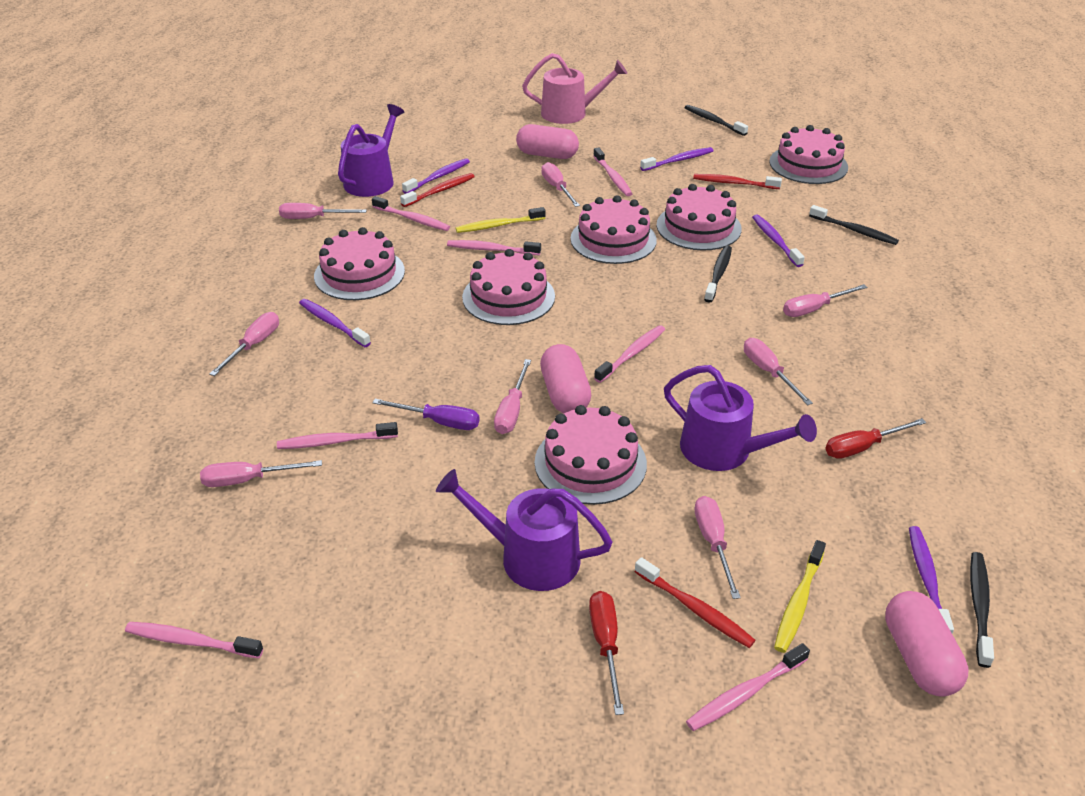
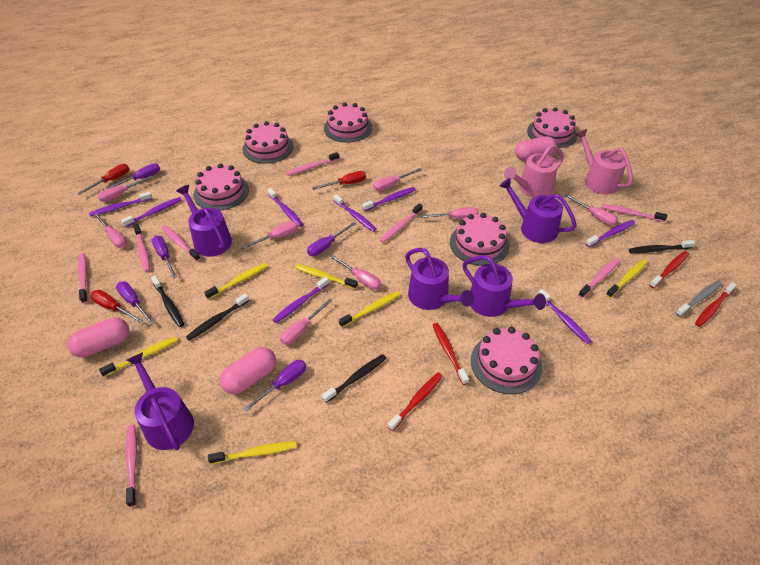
grey toothbrush: none = 0 -> [676,281,722,317] = 1
pink toothbrush: [125,622,263,658] [277,422,398,449] [372,196,450,231] [447,240,541,255] [593,148,632,196] [594,325,665,383] [686,643,810,731] = 7 -> [78,253,88,303] [126,424,137,507] [133,223,150,272] [161,225,201,261] [286,152,339,176] [380,203,423,243] [578,258,619,298] [601,204,667,222] = 8
pink watering can: [522,53,627,124] = 1 -> [504,144,564,197] [575,129,633,194] = 2
purple screwdriver: [372,399,480,430] = 1 -> [106,163,160,189] [116,281,154,324] [152,236,177,279] [243,360,306,412] [307,222,356,256] = 5
purple toothbrush: [299,299,371,347] [402,158,470,194] [640,147,713,171] [752,215,805,267] [909,526,954,633] = 5 -> [89,192,152,217] [121,197,182,227] [267,188,303,227] [273,277,329,323] [333,194,376,232] [362,187,416,211] [538,289,591,344] [586,220,635,247] = 8
purple watering can: [338,104,404,197] [436,469,613,591] [664,365,817,471] = 3 -> [126,352,194,450] [176,185,232,257] [405,248,474,310] [463,255,546,317] [499,178,577,243] = 5
red screwdriver: [589,591,624,715] [825,418,926,459] = 2 -> [78,164,129,195] [91,290,143,323] [312,171,366,190] = 3
red toothbrush: [400,173,475,207] [635,557,755,648] [693,174,782,189] = 3 -> [388,373,443,431] [433,323,469,385] [649,251,689,288] [695,282,737,327] = 4
yellow toothbrush: [456,207,546,233] [774,540,826,653] = 2 -> [99,336,178,377] [204,263,268,300] [208,441,297,464] [295,264,358,289] [339,291,400,328] [606,259,648,298] = 6

